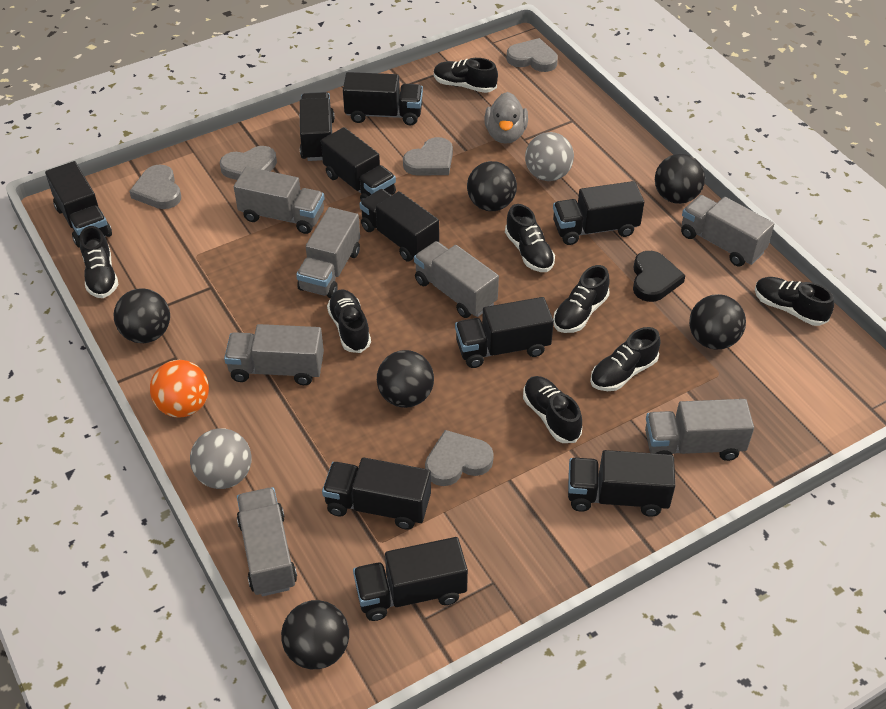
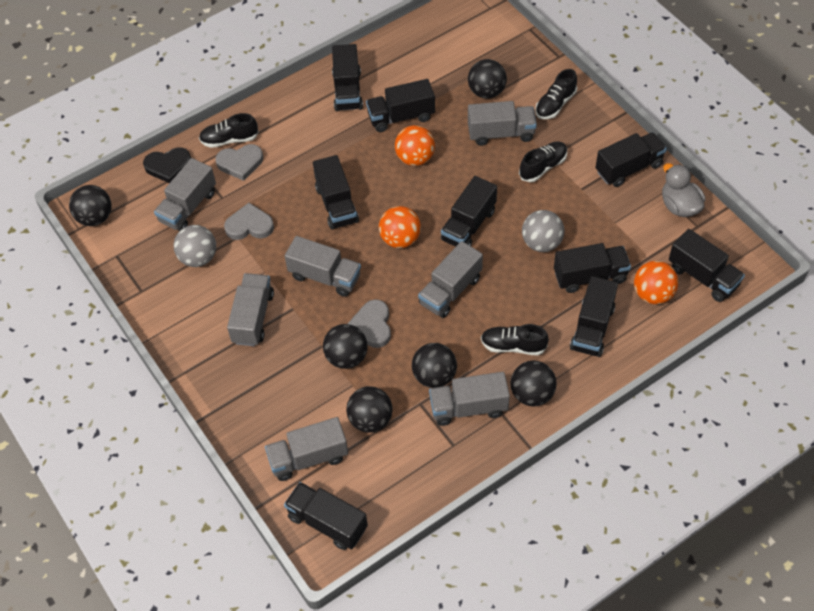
black shoe: [80,226,118,298] [327,289,371,353] [434,58,498,93] [505,204,555,272] [523,376,582,443] [553,265,610,333] [590,327,661,391] [755,277,834,326] = 8 -> [199,113,259,148] [481,324,549,355] [519,142,567,182] [535,69,577,119] = 4
black truck: [45,161,112,247] [299,92,335,161] [321,127,396,201] [322,457,431,530] [343,72,423,125] [353,537,468,621] [359,189,439,262] [455,297,554,368] [553,181,644,245] [568,450,675,517] = 10 -> [284,482,368,550] [313,155,359,230] [332,44,363,111] [366,79,435,132] [441,176,497,247] [554,243,631,293] [570,276,618,357] [596,132,667,187] [669,229,745,302] = 9
grey heart: [129,164,181,209] [220,146,277,180] [403,137,453,176] [425,430,494,486] [506,38,558,72] = 5 -> [216,144,263,181] [224,203,274,240] [348,299,391,348] = 3
orange ball: [150,360,209,418] = 1 -> [379,206,421,248] [395,125,435,166] [634,261,678,304] = 3

